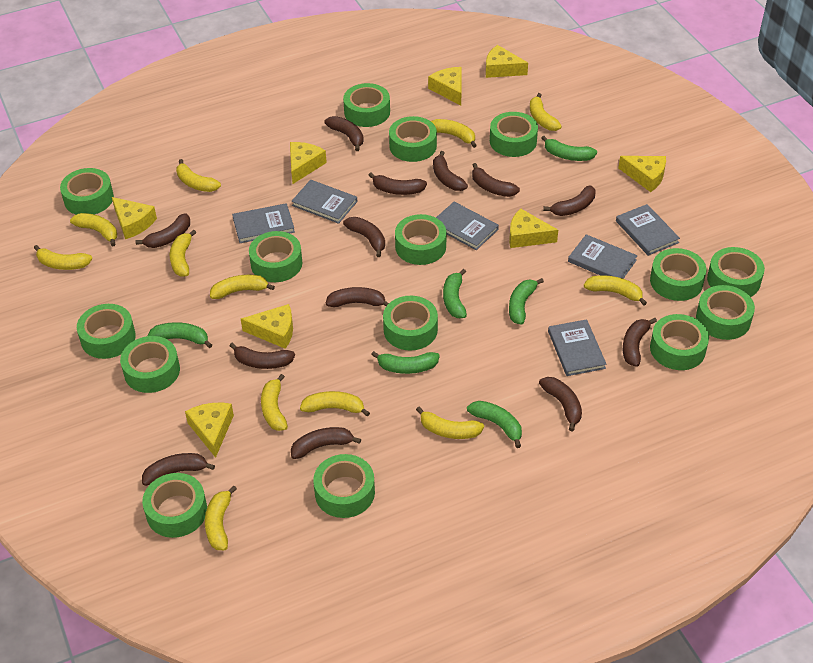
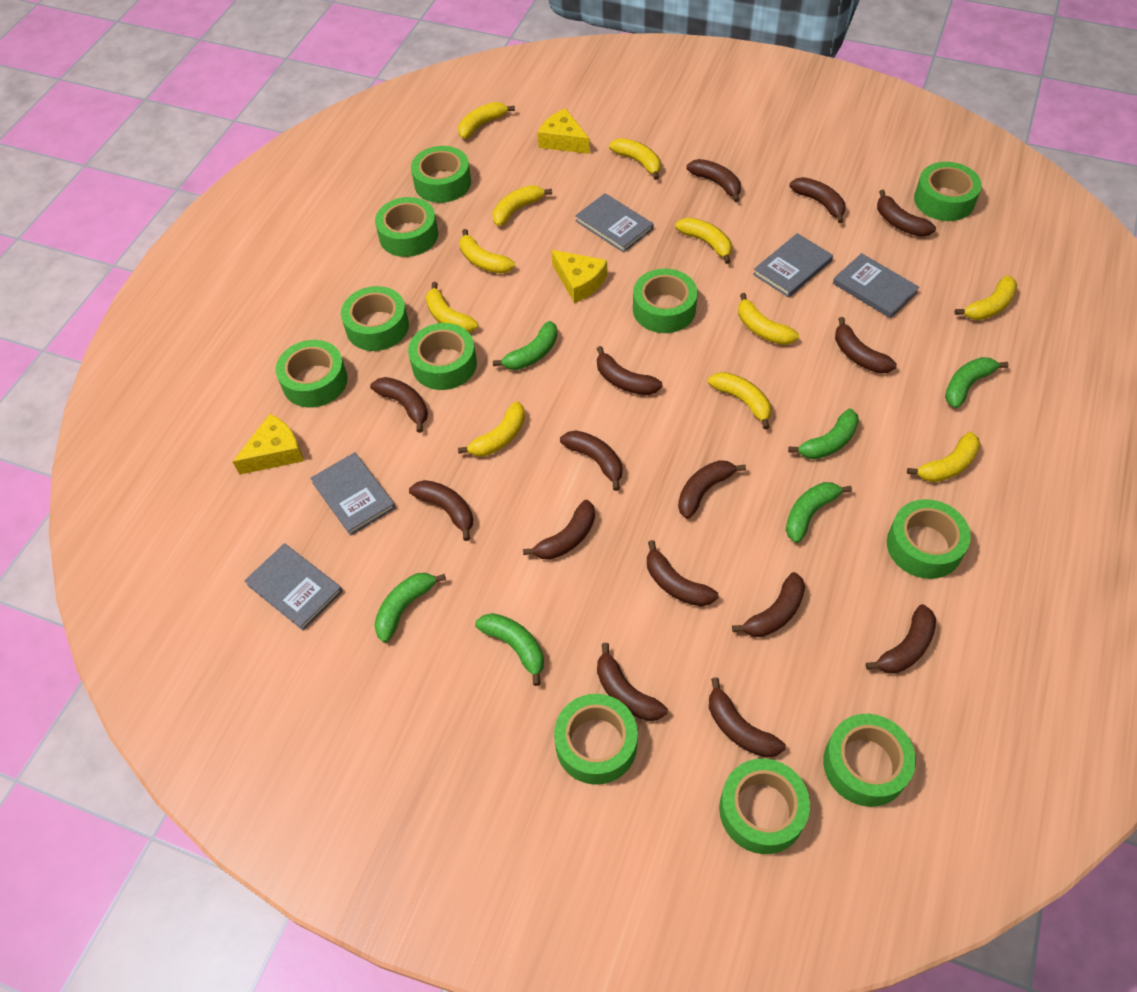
brown banana: [135,213,190,248] [142,453,215,486] [229,343,295,369] [291,427,361,459] [324,116,364,151] [326,287,389,307] [343,217,385,257] [368,173,427,195] [433,151,468,191] [472,163,520,197] [539,377,582,432] [543,186,596,216] [623,318,657,367] = 13 -> [370,377,428,433] [409,480,473,541] [523,500,595,560] [560,430,622,491] [597,346,662,395] [597,643,667,721] [647,540,719,607] [678,460,746,519] [687,159,741,202] [709,677,786,758] [732,572,805,637] [790,177,845,223] [835,317,897,374] [866,604,936,674] [877,190,936,237] = 15
green tape: [60,168,114,215] [77,304,136,359] [120,336,180,393] [142,473,207,538] [249,231,303,282] [313,454,375,518] [343,83,390,127] [383,296,438,351] [389,116,437,162] [395,214,446,265] [490,112,538,157] [650,248,706,301] [650,314,709,370] [696,285,755,340] [707,247,765,297] = 15 -> [276,340,348,408] [341,286,409,351] [375,197,438,257] [408,323,477,390] [411,146,471,203] [554,694,638,785] [633,269,698,333] [719,759,810,854] [823,714,916,807] [887,499,971,579] [914,162,982,221] = 11
grey book: [232,203,295,243] [291,180,357,224] [436,202,499,250] [548,319,606,376] [568,234,637,279] [616,204,680,256] = 6 -> [244,543,343,631] [310,452,396,536] [575,193,654,253] [753,233,833,298] [833,253,920,318] = 5
yellow banana: [34,245,92,270] [70,213,117,247] [170,230,197,277] [176,159,221,192] [205,485,237,550] [210,275,275,299] [261,374,288,431] [300,391,370,417] [416,407,484,439] [431,119,477,148] [530,93,562,131] [584,275,647,305] = 12 -> [426,282,478,332] [458,102,515,139] [458,401,525,457] [460,229,515,274] [493,185,552,226] [609,138,661,180] [675,217,732,264] [708,372,771,429] [738,293,799,345] [907,432,980,482] [954,275,1017,320] = 11
yellow cheese: [112,197,157,239] [185,403,234,458] [241,304,293,349] [290,142,327,184] [428,67,461,105] [486,45,528,78] [509,208,558,248] [618,156,666,192] = 8 -> [232,414,304,475] [538,108,590,154] [551,250,607,303] = 3

